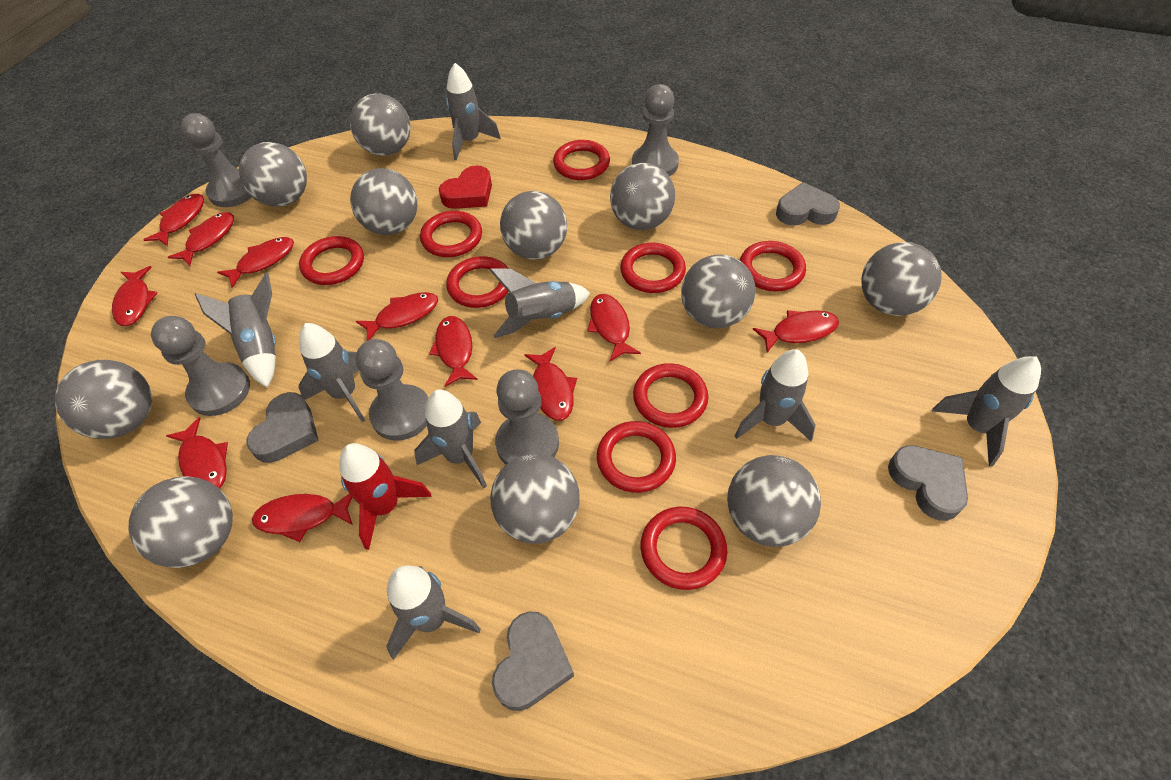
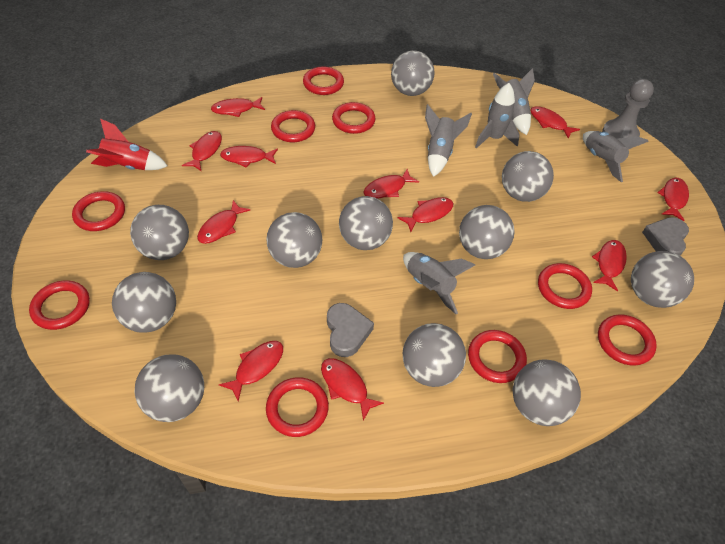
grey heart: [246,392,319,463] [492,611,574,711] [776,182,840,226] [888,445,968,521] = 4 -> [327,303,374,357] [642,217,689,256] = 2
grey pawn: [151,316,250,416] [181,113,252,207] [356,339,428,441] [495,369,559,465] [632,84,679,176] = 5 -> [602,79,654,139] = 1
grey rocket: [195,273,276,387] [298,323,365,422] [386,565,481,660] [414,390,487,488] [446,63,501,160] [489,268,590,338] [735,349,816,441] [932,356,1041,466] = 8 -> [403,252,475,314] [425,104,472,177] [475,83,520,149] [493,68,535,135] [583,131,649,182] = 5
red heart: [439,165,492,209] = 1 -> none = 0

